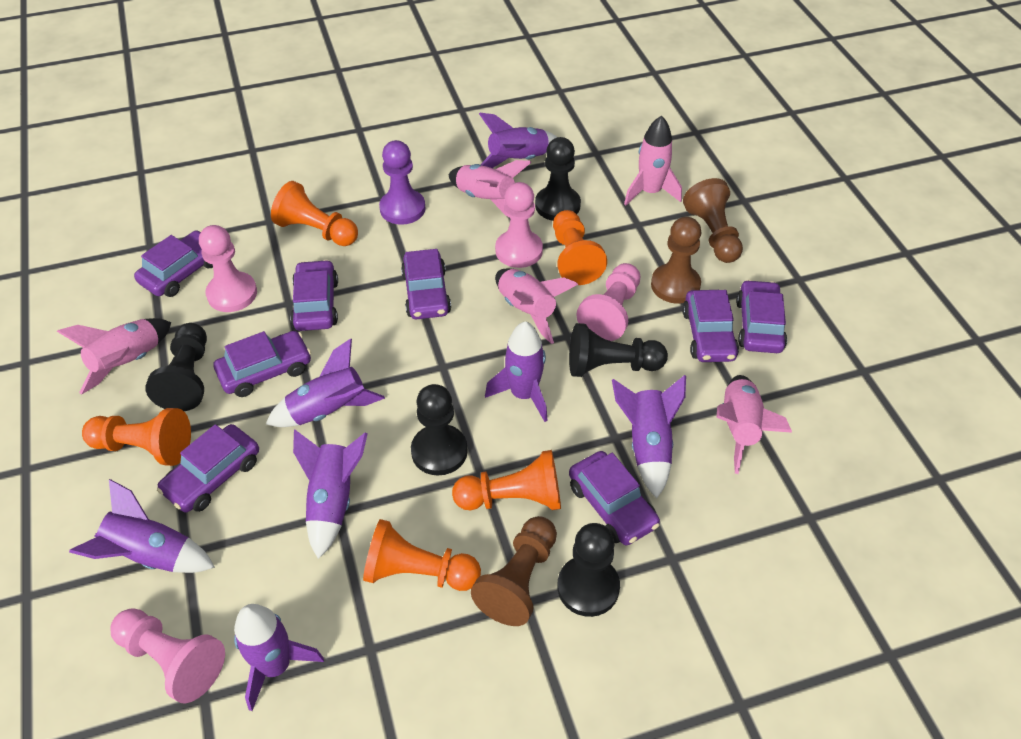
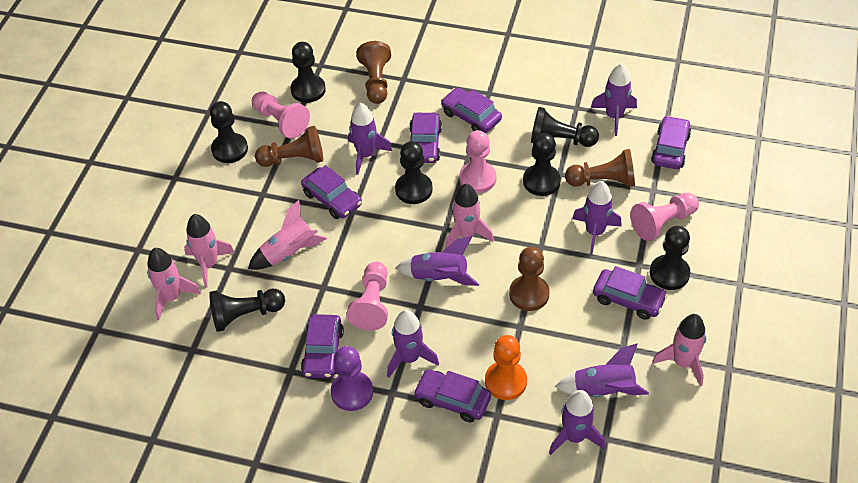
black pawn: [145,323,207,411] [411,384,468,475] [535,137,581,221] [557,523,620,617] [569,323,668,377] = 5 -> [209,289,285,332] [210,101,248,163] [291,42,326,103] [395,141,433,204] [523,133,561,196] [531,107,599,147] [650,226,690,290] = 7
brown pawn: [471,516,557,626] [651,217,701,303] [683,178,743,263] = 3 -> [255,126,323,167] [357,41,391,104] [509,247,550,311] [565,149,635,187] = 4
orange pawn: [82,408,191,466] [271,181,358,246] [363,519,481,591] [452,450,561,510] [553,210,607,285] = 5 -> [485,335,527,400] = 1
purple car: [134,230,213,297] [157,424,259,512] [214,331,311,397] [290,260,338,331] [401,249,451,319] [569,451,660,545] [682,290,739,362] [736,280,787,353] = 8 -> [301,165,362,219] [301,314,344,378] [409,113,442,163] [413,369,491,422] [441,87,502,133] [593,266,668,320] [651,116,691,169] = 7

